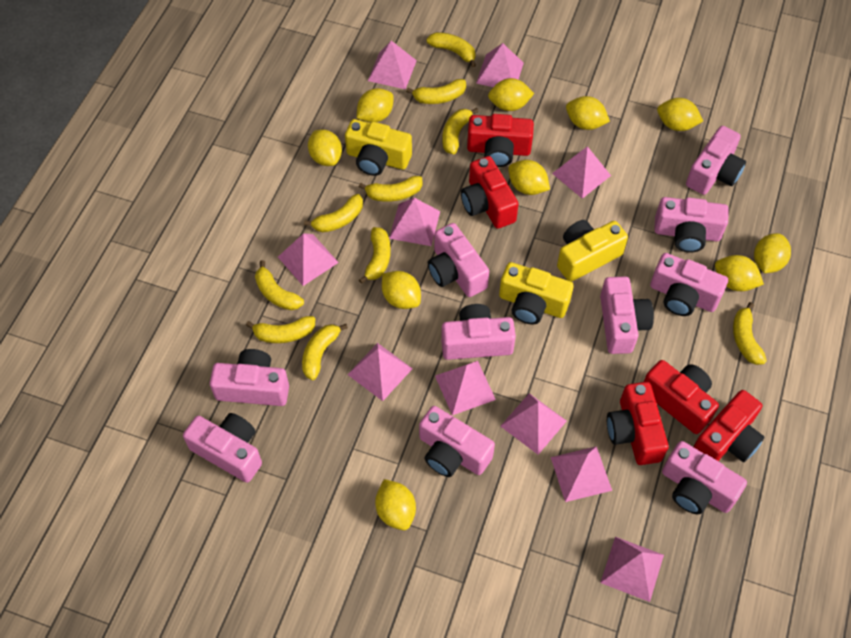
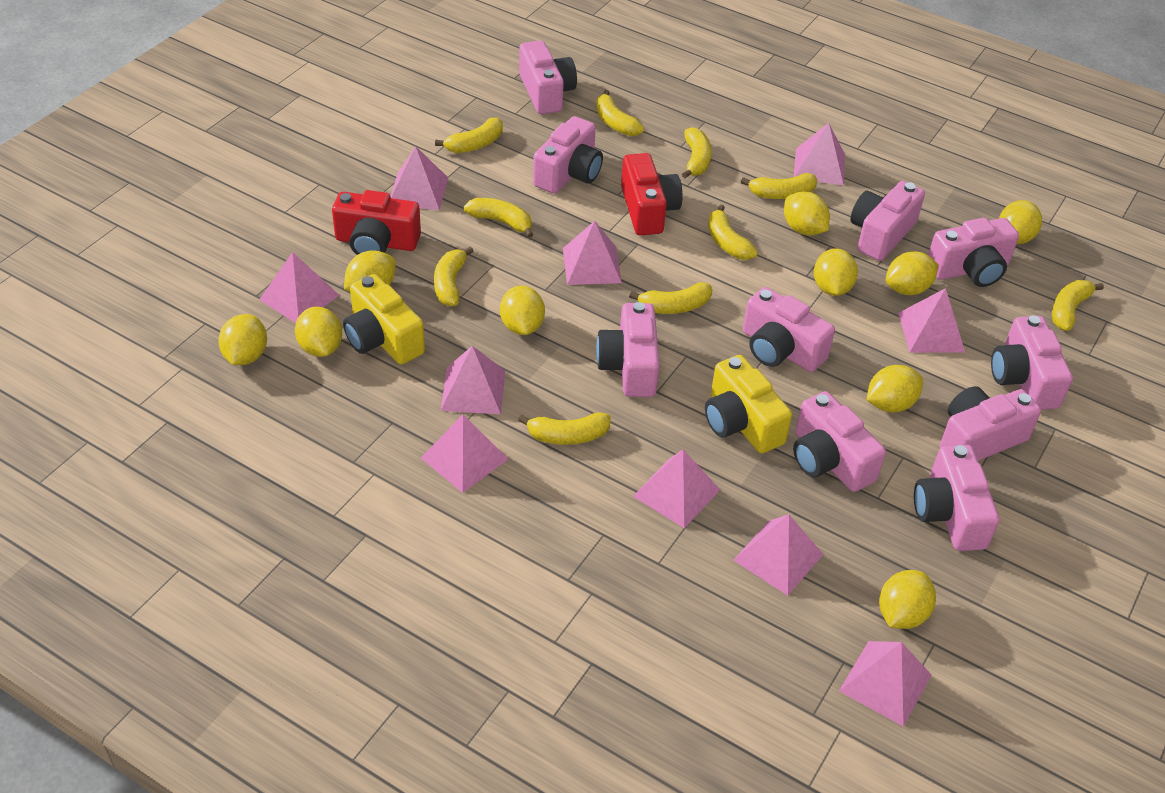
red camera: [461,156,519,229] [467,114,534,167] [607,382,669,465] [644,360,719,434] [693,390,765,462] = 5 -> [332,190,421,255] [621,153,682,235] = 2
yellow camera: [345,119,412,176] [499,262,574,324] [557,220,628,282] = 3 -> [343,274,425,365] [705,355,792,453] = 2

